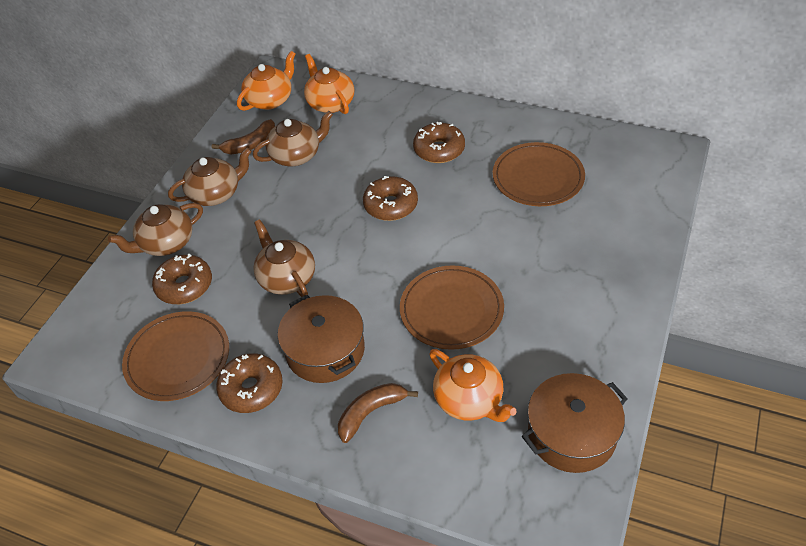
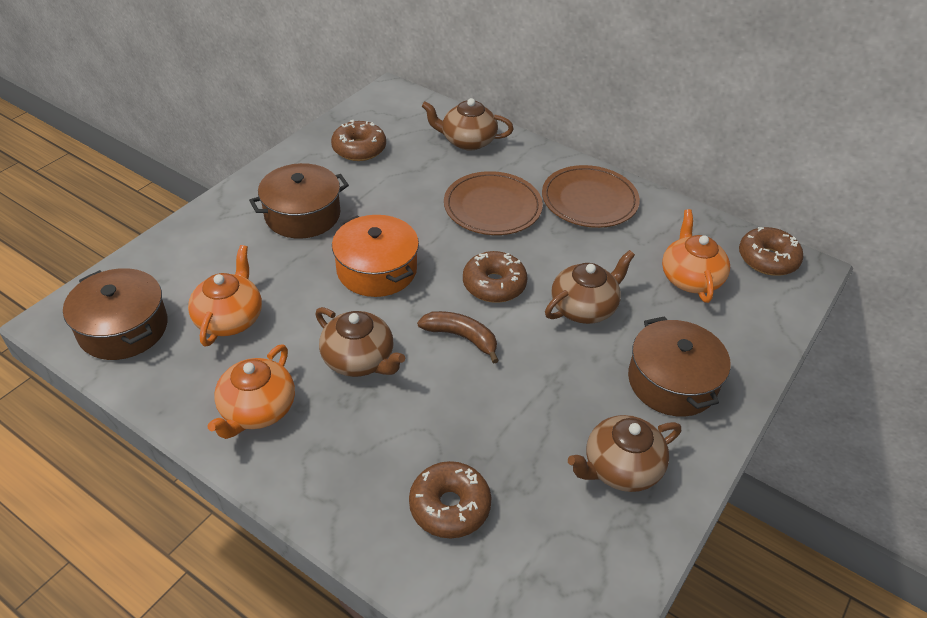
brown banana: [212,119,275,154] [338,383,418,443] = 2 -> [417,311,499,363] = 1
brown plate: [122,311,229,401] [400,265,504,350] [493,142,585,206] = 3 -> [444,171,543,235] [542,165,640,228] = 2
brown pot: [278,295,365,383] [522,373,628,473] = 2 -> [63,268,168,360] [249,163,349,239] [628,316,731,417] = 3
orange pot: none = 0 -> [332,215,419,297] = 1

